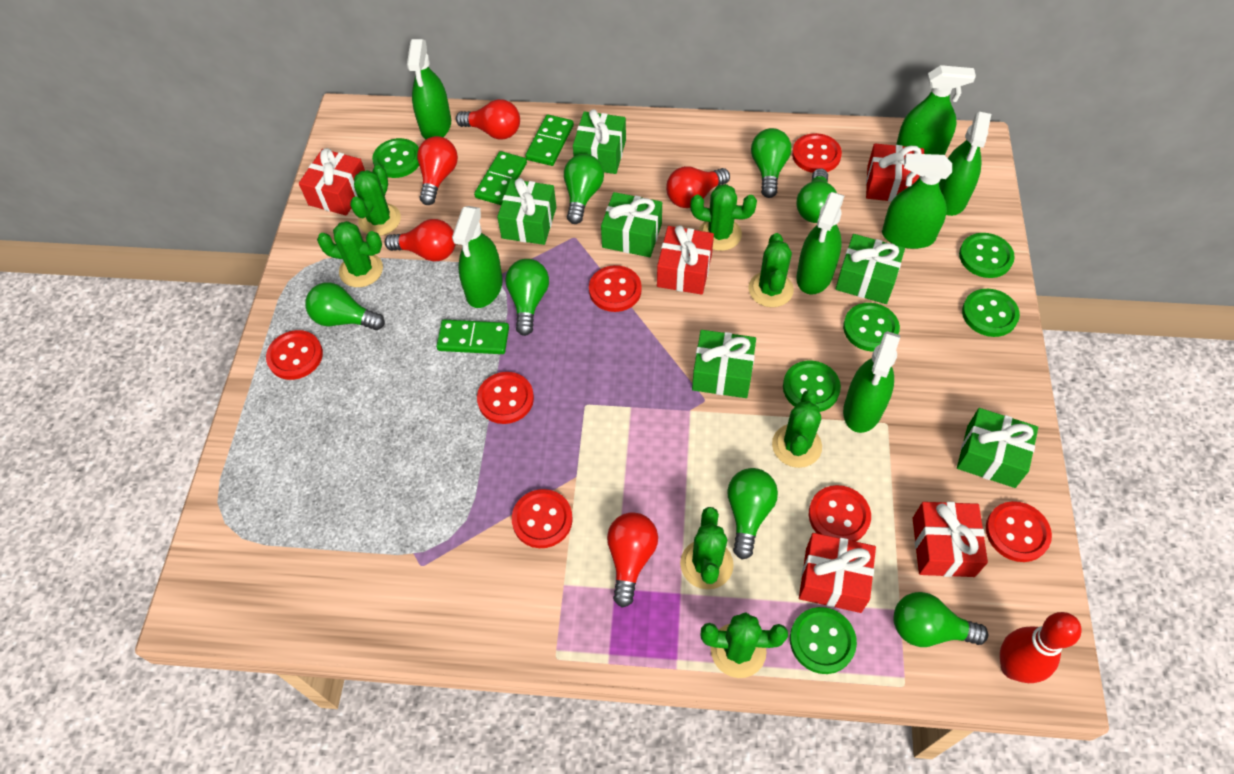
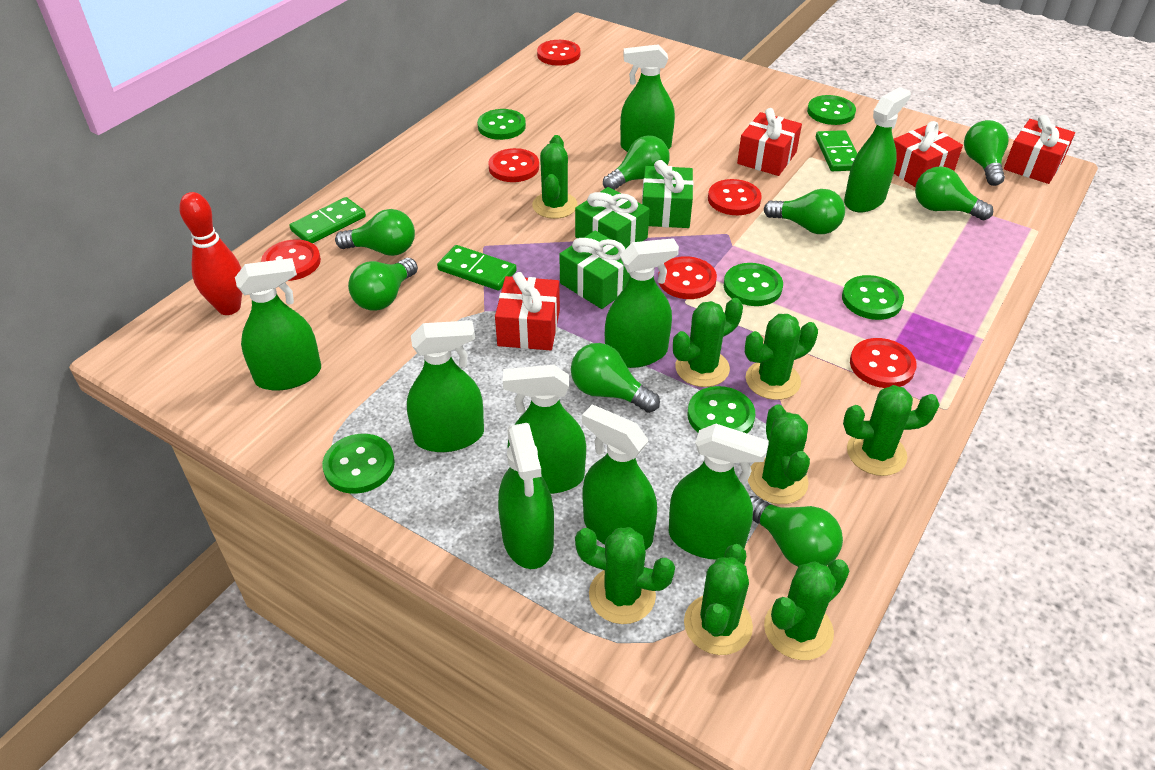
green cactus: [317,221,383,287] [350,165,401,236] [680,507,734,589] [690,184,757,251] [701,612,788,678] [748,233,794,307] [772,390,822,468] = 7 -> [532,135,578,219] [575,527,675,624] [673,298,743,387] [684,544,753,655] [745,314,818,400] [748,404,810,504] [764,559,850,660] [843,385,940,476] = 8
green gift: [497,178,556,245] [573,109,626,174] [601,192,662,257] [692,330,756,398] [835,234,905,304] [957,408,1038,488] = 6 -> [559,231,630,309] [575,187,650,248] [642,160,693,228] = 3
green light bulb: [305,282,385,330] [505,259,549,336] [564,154,604,224] [727,468,778,559] [751,128,791,198] [796,168,837,223] [893,592,988,647] = 7 -> [335,209,415,256] [348,258,418,311] [571,343,660,413] [603,135,670,190] [750,496,843,567] [764,189,845,234] [915,166,993,220] [964,120,1009,186] = 8
green spray bottle: [407,39,451,139] [452,206,503,308] [796,192,845,295] [843,331,900,433] [882,153,952,249] [896,65,976,155] [939,112,991,216] = 7 -> [235,258,321,391] [407,320,484,452] [498,423,554,569] [503,365,586,494] [582,405,657,550] [605,238,679,368] [620,44,675,152] [669,424,769,560] [844,87,911,212] = 9
red button: [266,330,323,380] [477,372,534,424] [512,489,573,548] [589,265,642,312] [792,133,842,173] [809,485,871,542] [986,501,1052,562] = 7 -> [261,239,321,281] [488,148,539,182] [537,40,580,66] [658,256,717,299] [708,179,762,215] [850,338,917,388] = 6
red gift: [299,148,365,216] [657,225,714,295] [799,533,876,613] [866,143,924,202] [913,502,988,577] = 5 -> [495,272,560,350] [737,108,802,176] [894,121,963,188] [1004,115,1075,184] = 4
red light bulb: [384,219,456,262] [417,136,458,205] [456,99,520,139] [607,512,658,607] [666,166,730,208] = 5 -> none = 0

